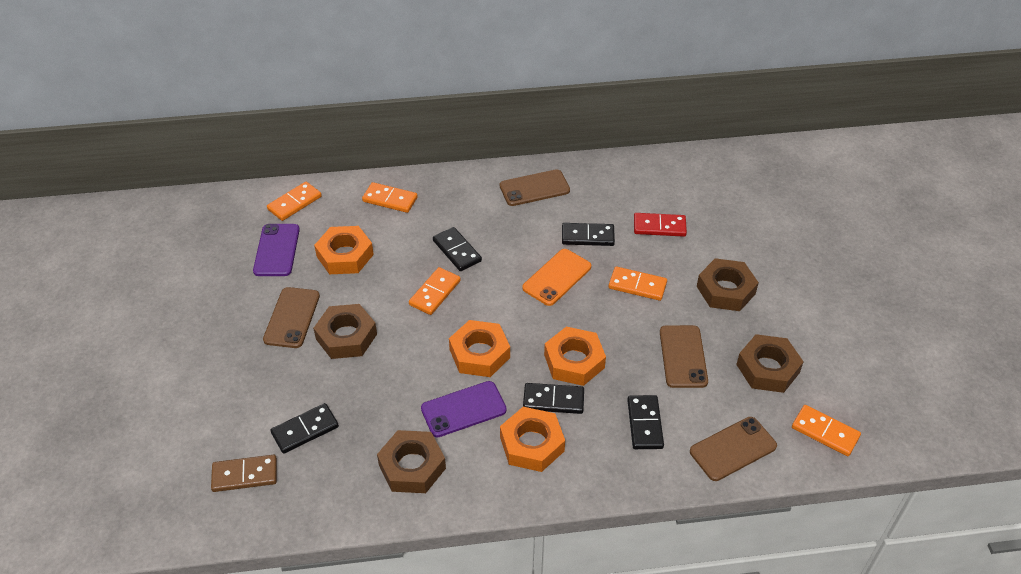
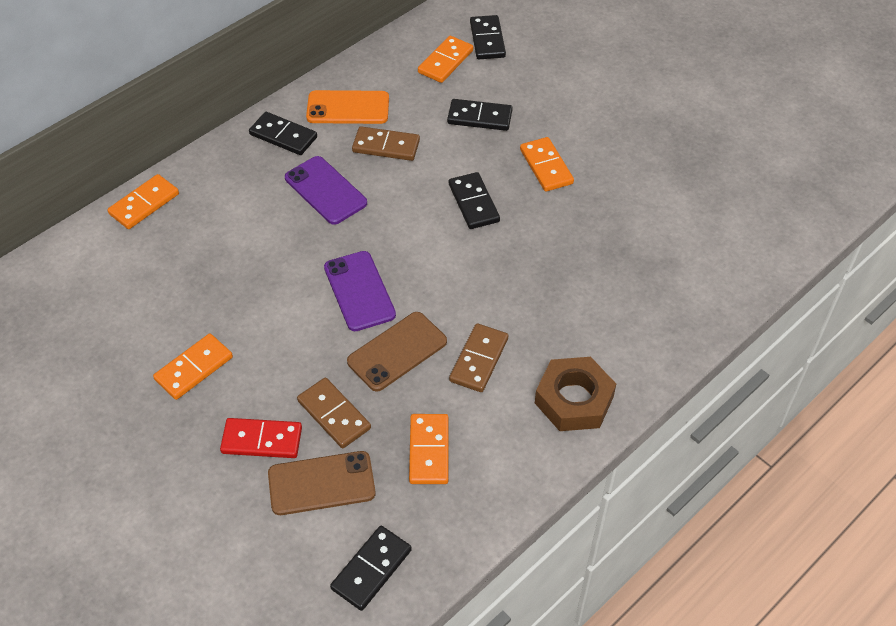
brown domino: [211,455,277,492] = 1 -> [297,378,371,448] [352,126,420,161] [449,323,508,392] = 3
brown nut: [313,304,377,359] [377,430,446,493] [697,258,759,311] [736,334,804,393] = 4 -> [535,357,616,431] = 1
brown phone: [263,287,320,348] [500,169,570,206] [660,325,708,388] [690,417,777,481] = 4 -> [268,451,376,515] [347,312,447,392] = 2
orange nut: [314,226,374,274] [449,320,510,377] [500,407,565,472] [544,327,606,386] = 4 -> none = 0

